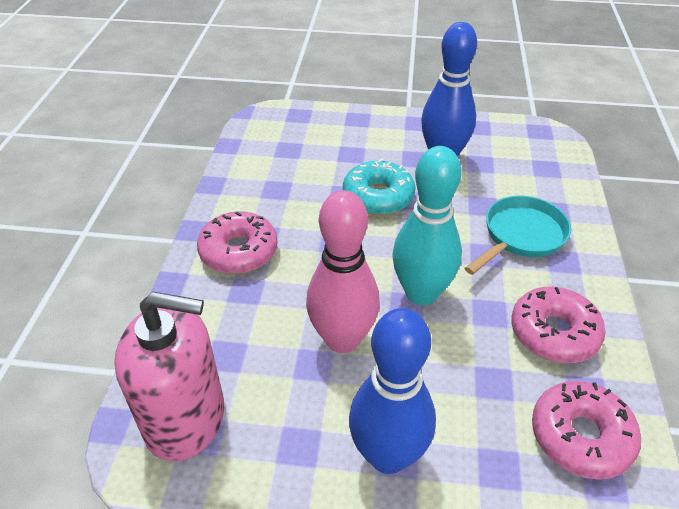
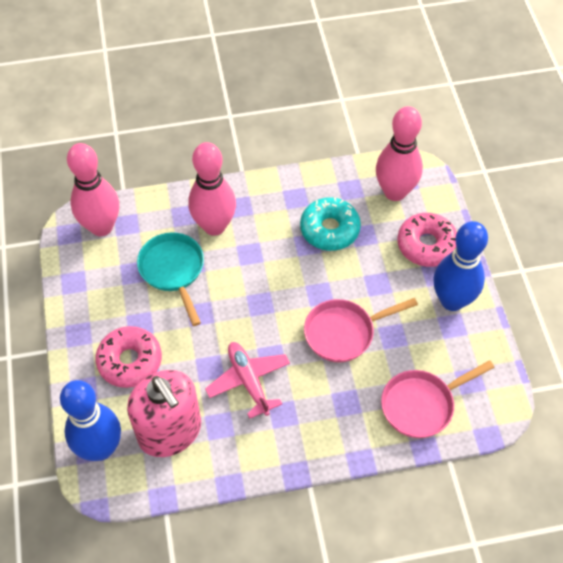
pink bowling pin: [306,190,380,353] = 1 -> [67,143,119,236] [188,142,236,236] [376,106,423,201] = 3
pink donut: [197,211,278,274] [511,286,606,363] [532,381,641,480] = 3 -> [95,326,162,388] [397,213,457,267] = 2
pink pan: none = 0 -> [304,298,418,362] [381,360,495,438] = 2
pink plane: none = 0 -> [205,342,290,418] = 1
turquoise bowling pin: [392,146,462,305] = 1 -> none = 0

